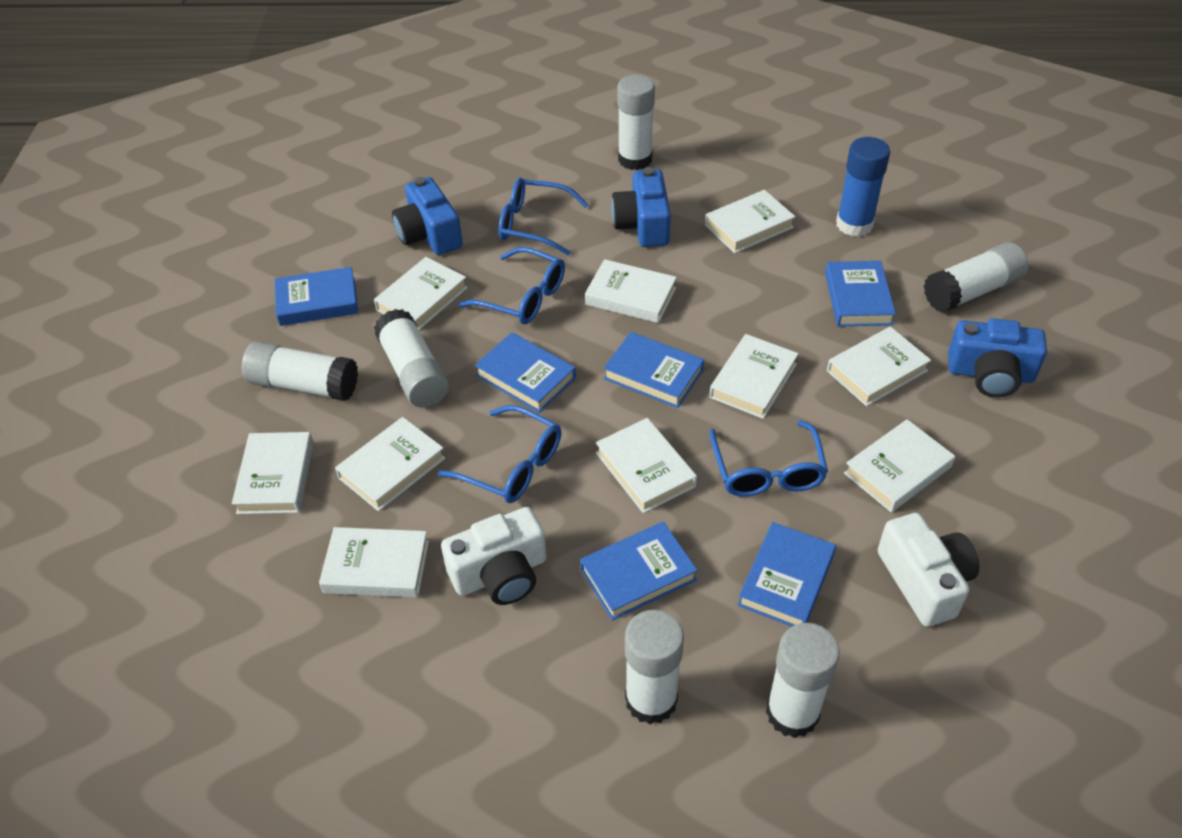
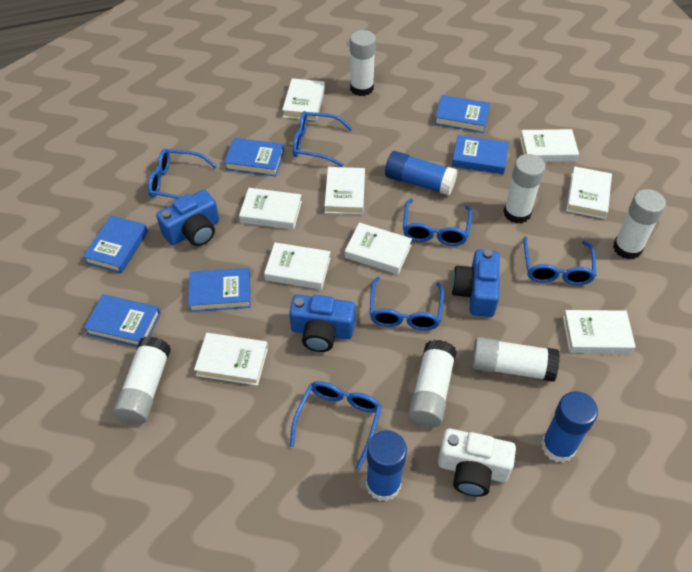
blue glasses: [438,405,561,503] [458,247,565,324] [499,178,589,255] [710,420,828,497] = 4 -> [148,149,217,199] [290,381,382,469] [293,111,352,167] [370,277,444,330] [403,199,472,246] [523,236,596,285] = 6
blue glue stick: [836,137,890,237] = 1 -> [366,430,407,501] [385,151,458,196] [541,391,598,463] = 3
white book: [232,432,313,514] [319,527,429,598] [335,417,445,511] [374,257,468,330] [585,259,677,323] [596,418,697,514] [705,190,796,253] [709,334,799,419] [827,327,931,406] [844,419,955,512] = 10 -> [194,333,268,386] [239,188,302,230] [264,242,331,290] [282,78,325,121] [324,167,365,215] [345,223,412,274] [520,129,579,162] [563,310,636,353] [566,166,612,219] = 9
white camera: [441,507,547,605] [878,513,979,627] = 2 -> [438,428,516,497] = 1

